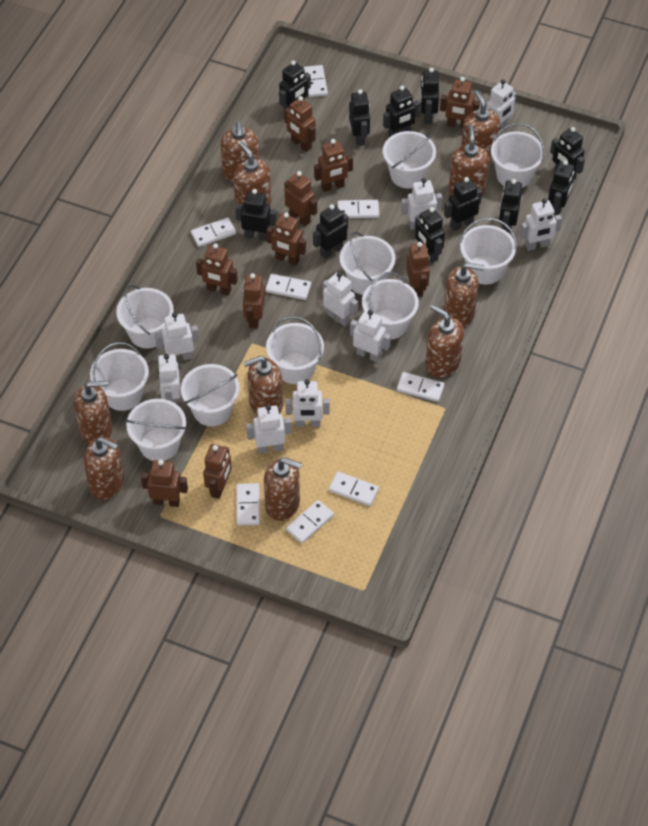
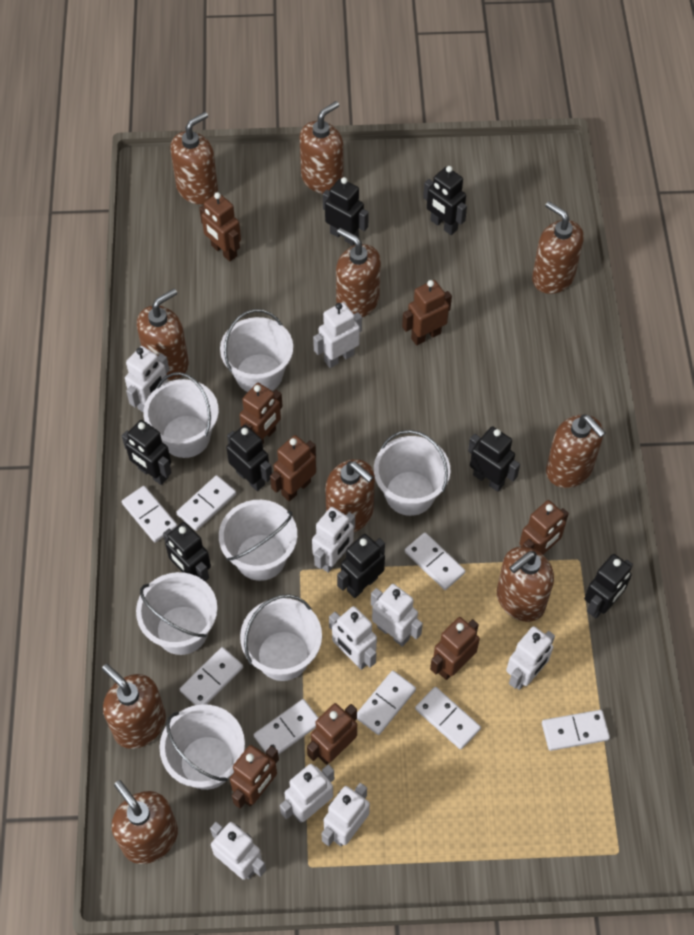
black robot: [236,189,277,241] [279,60,311,110] [313,204,348,259] [349,89,370,146] [383,85,420,137] [415,207,445,263] [420,68,439,124] [444,177,482,231] [499,179,522,234] [548,160,575,216] [550,127,585,180] = 11 -> [122,420,172,485] [163,522,211,581] [226,425,272,491] [323,177,369,245] [337,534,385,598] [423,166,467,235] [468,426,520,492] [584,554,633,618] = 8
brown robot: [141,460,188,507] [196,243,238,295] [203,444,232,499] [243,273,265,329] [266,212,306,266] [284,96,316,152] [285,171,317,226] [314,139,353,192] [406,242,430,297] [440,77,480,129] = 10 -> [199,192,241,261] [230,745,279,809] [239,383,283,444] [270,435,316,501] [307,703,357,765] [402,280,452,346] [430,617,480,680] [519,500,569,555] = 8
white bucket: [90,342,149,411] [116,285,174,349] [125,399,187,461] [181,364,240,426] [266,316,324,384] [340,232,395,295] [362,272,419,339] [383,131,436,189] [459,218,517,285] [491,123,544,188] = 10 -> [136,572,218,655] [143,372,219,458] [159,704,245,790] [219,500,297,581] [220,309,293,392] [240,594,322,681] [374,430,450,516] = 7

